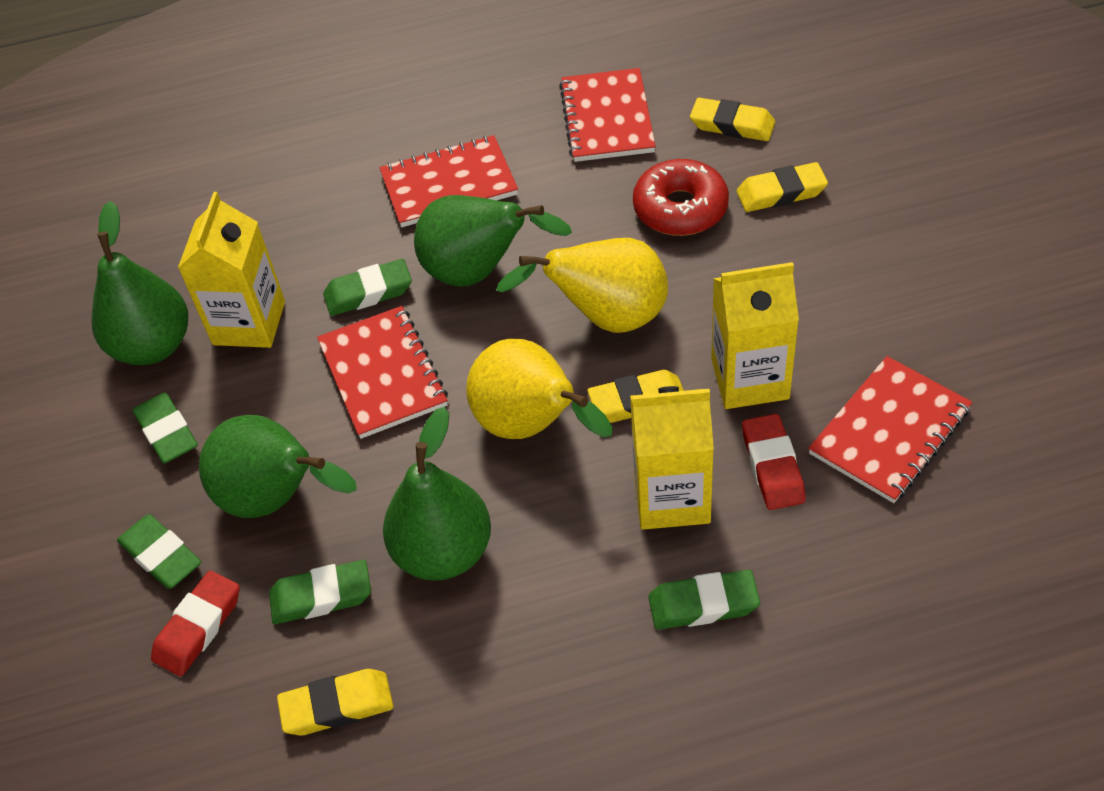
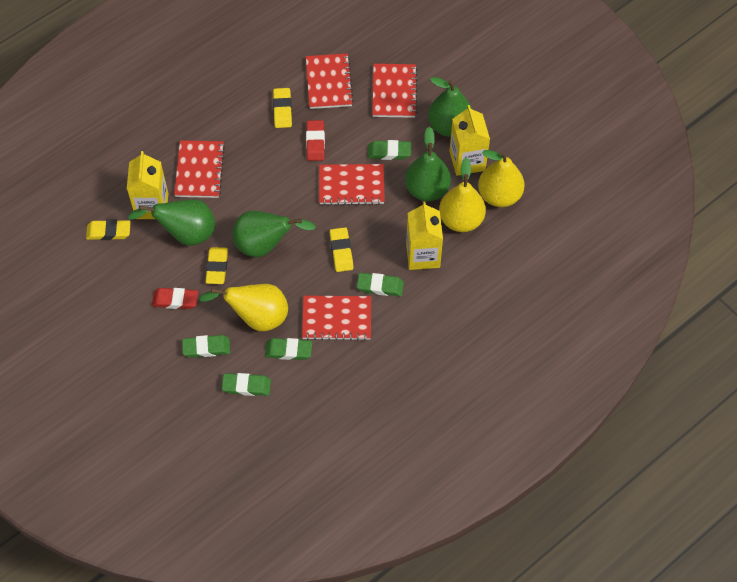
red donut: [633,159,729,236] = 1 -> none = 0
red notebook: [317,306,448,439] [380,135,518,227] [559,68,656,162] [808,356,972,503] = 4 -> [174,140,225,198] [302,296,371,341] [306,53,354,109] [319,164,385,205] [372,64,418,118] = 5
yellow pear: [466,339,612,439] [496,238,668,333] = 2 -> [199,284,288,331] [439,158,486,232] [478,150,525,207] = 3

